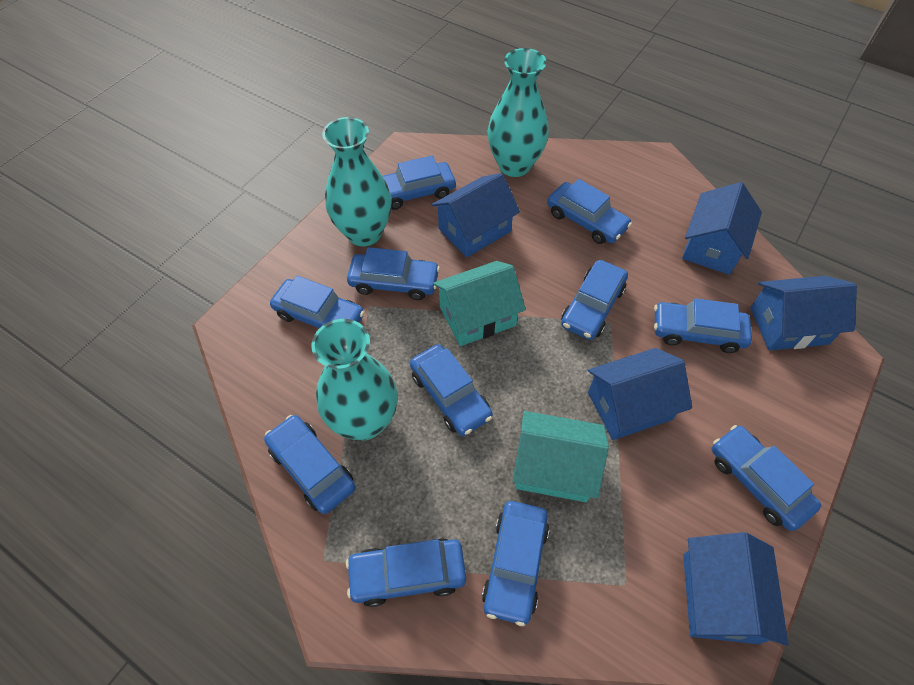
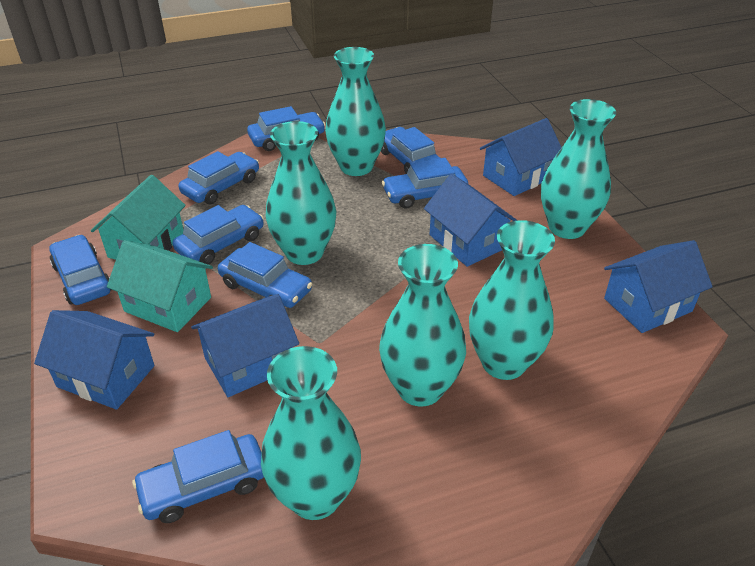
blue car: [264,415,356,514] [270,275,365,328] [346,538,466,607] [347,247,440,300] [383,155,456,210] [410,344,493,436] [482,501,549,626] [547,179,632,244] [561,260,628,340] [654,298,752,353] [711,425,821,531] = 11 -> [50,235,112,305] [132,430,264,523] [173,205,264,265] [179,151,259,205] [218,242,313,308] [247,106,326,151] [381,127,440,174] [382,158,468,209] = 8
turquoise vase: [311,319,398,440] [322,117,392,246] [487,48,549,177] = 3 -> [261,346,361,520] [266,121,336,265] [325,47,386,176] [379,244,466,407] [469,220,555,380] [541,99,616,239] = 6

